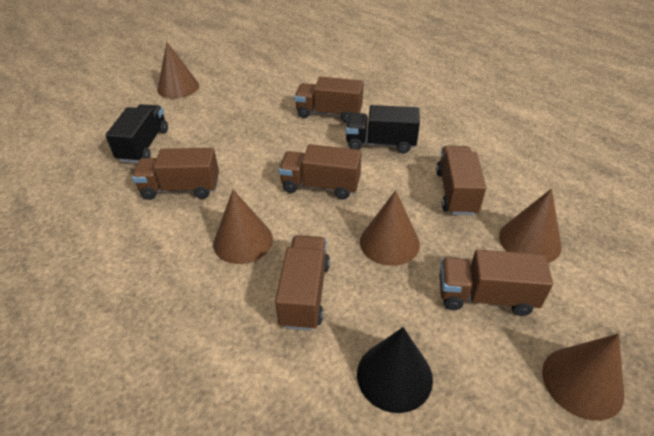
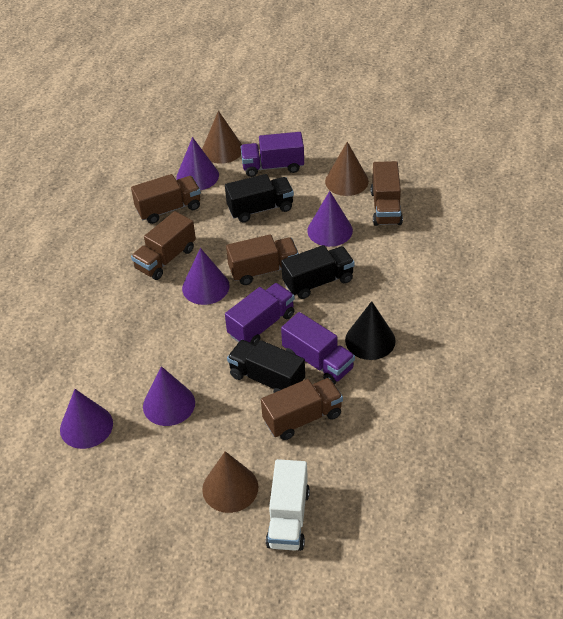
black truck: [105,104,168,163] [346,105,420,154] = 2 -> [225,174,294,222] [227,340,305,393] [281,245,355,299] = 3
brown cone: [157,42,199,99] [213,190,273,264] [360,190,420,266] [499,189,562,263] [542,334,624,421] = 5 -> [202,111,242,164] [202,451,258,513] [325,142,369,196] = 3
brown truck: [132,148,219,200] [275,235,330,331] [278,144,362,199] [294,77,364,123] [436,146,486,215] [439,250,553,316] = 6 -> [131,174,201,224] [131,211,196,280] [226,234,299,285] [261,378,343,440] [371,161,403,226] = 5
purple cone: none = 0 -> [60,389,113,449] [143,366,195,426] [176,137,219,190] [182,248,230,305] [307,191,353,247] = 5
purple truck: none = 0 -> [225,283,295,345] [241,132,304,177] [281,312,355,384] = 3
white truck: none = 0 -> [266,459,310,551] = 1

